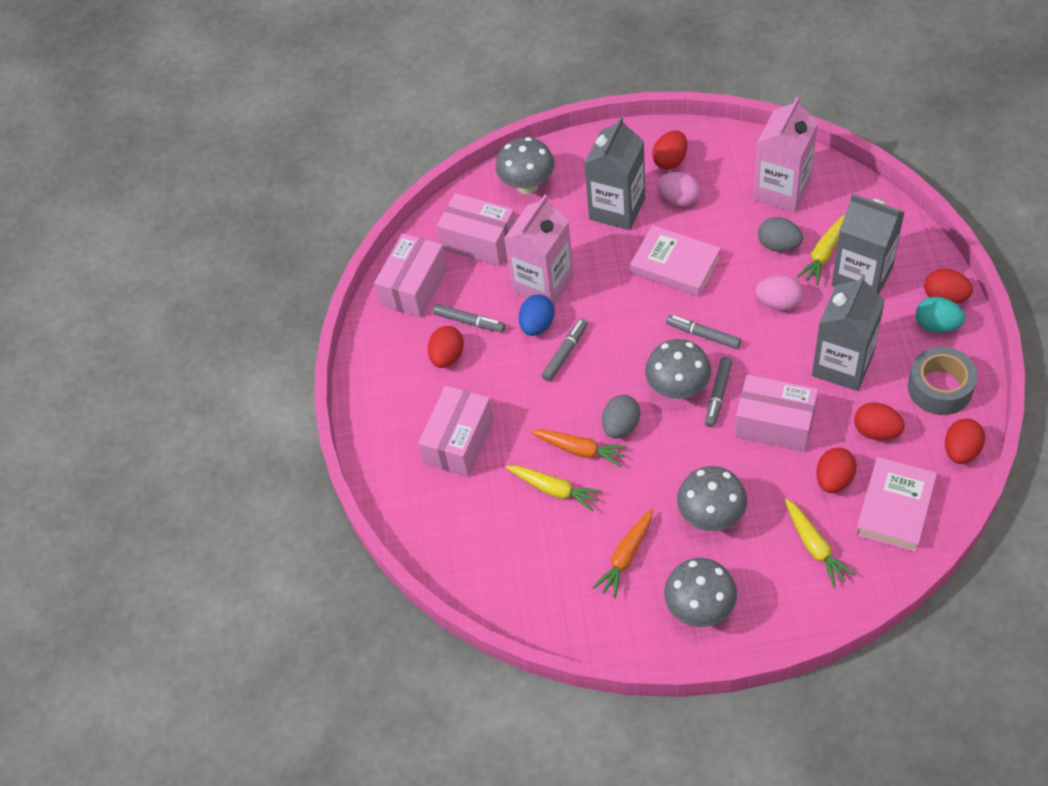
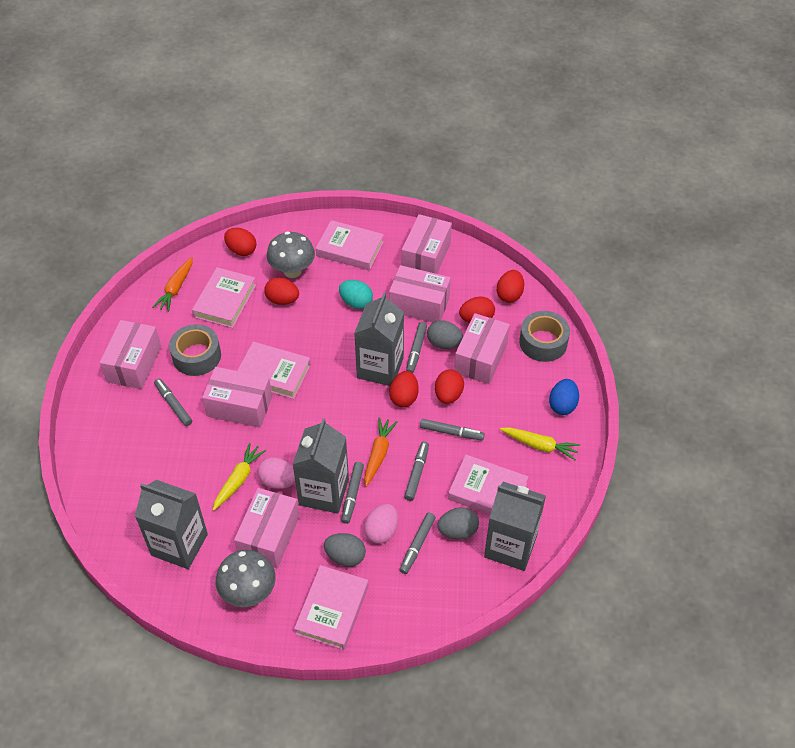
grey carton: [584,116,645,230] [812,274,885,391] [831,193,905,294] = 3 -> [135,480,208,569] [292,418,349,514] [354,292,404,386] [484,482,546,571] = 4
grey egg: [602,395,640,439] [758,217,803,252] = 2 -> [324,533,366,567] [427,320,463,349] [437,507,479,539] = 3
grey marker: [433,304,505,332] [541,318,588,382] [666,315,741,349] [705,357,732,427] = 4 -> [154,378,192,426] [341,462,364,524] [399,512,436,574] [404,441,429,501] [406,322,427,373] [420,419,485,441] = 6
grey mushroom: [496,137,555,194] [645,339,711,399] [664,558,737,627] [677,466,747,531] = 4 -> [216,550,276,607] [266,231,315,278] = 2
grey tape: [908,347,977,415] = 1 -> [169,324,221,376] [519,311,570,362] = 2
pink book: [630,225,721,296] [855,457,937,552] = 2 -> [192,267,256,328] [237,342,311,399] [294,565,368,650] [316,220,384,271] [448,455,528,515] = 5
pink box: [374,233,448,318] [418,386,494,477] [437,193,516,266] [735,375,818,452] = 4 -> [99,320,161,389] [202,367,272,428] [234,488,300,568] [389,265,451,323] [402,214,452,274] [454,313,510,384] = 6
pink carton: [504,194,574,305] [753,97,818,212] = 2 -> none = 0
yellow carrot: [506,466,602,511] [785,499,855,587] [797,214,845,285] = 3 -> [213,443,266,511] [500,427,580,460] = 2

